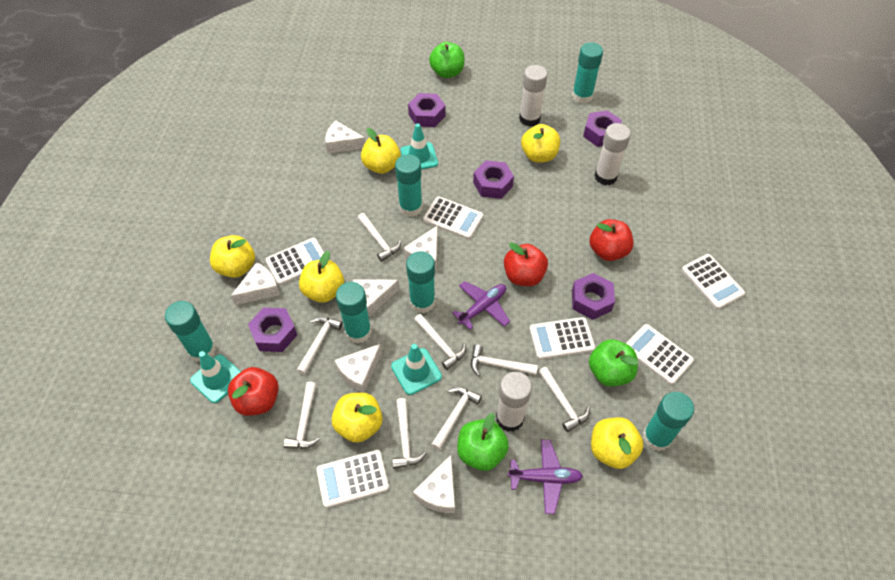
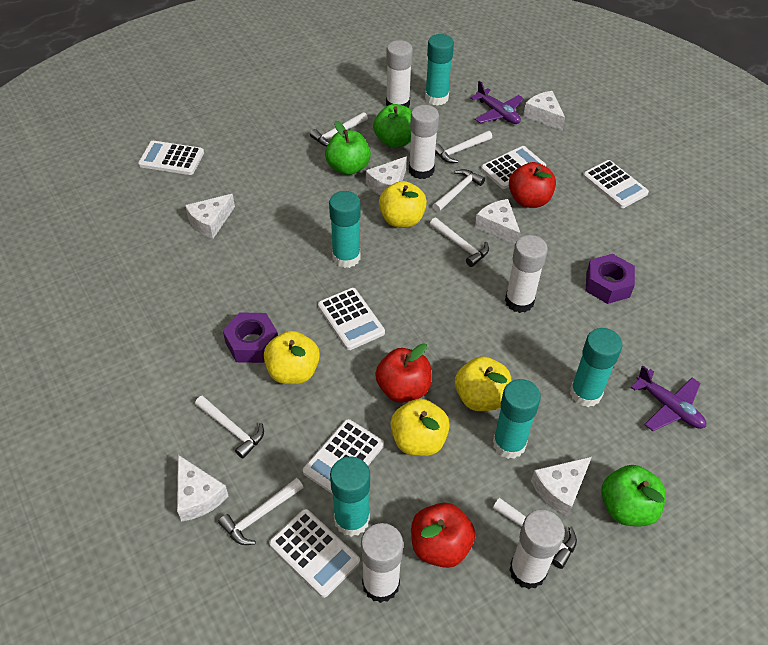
purple nut: [248,308,297,352] [408,93,446,127] [473,160,514,199] [572,273,615,320] [583,110,622,147] = 5 -> [223,312,278,363] [586,254,635,304] = 2
turquoise glue stick: [165,301,216,362] [336,282,372,344] [395,154,423,217] [406,251,435,313] [572,42,603,104] [643,392,694,451] = 6 -> [329,191,361,268] [330,456,370,537] [425,34,454,106] [493,379,541,459] [570,328,622,407] = 5
turquoise traffic cone: [190,351,241,403] [391,344,442,395] [401,123,438,170] = 3 -> none = 0
white glue stick: [496,372,532,432] [519,65,548,126] [594,123,631,185] = 3 -> [361,523,403,603] [386,40,413,108] [409,105,439,179] [505,235,548,313] [509,510,565,589] = 5
white hammer: [284,382,320,449] [297,317,343,375] [358,213,401,262] [392,398,427,469] [414,314,466,370] [431,387,482,450] [471,345,538,376] [539,367,590,432] = 8 -> [195,396,264,459] [218,478,304,545] [310,112,368,146] [430,218,489,267] [432,169,485,212] [435,131,492,163] [493,498,577,569] = 7
yellow apple: [210,235,255,278] [299,251,344,303] [332,393,383,443] [361,128,401,174] [521,124,560,163] [591,417,644,469] = 6 -> [264,331,320,384] [379,181,427,228] [390,399,450,456] [455,356,511,411] = 4

